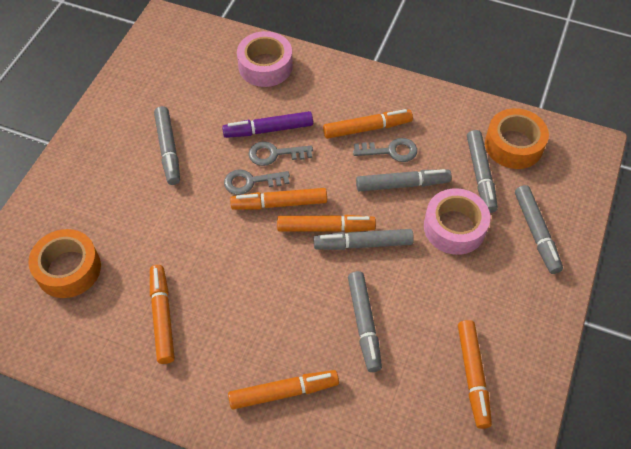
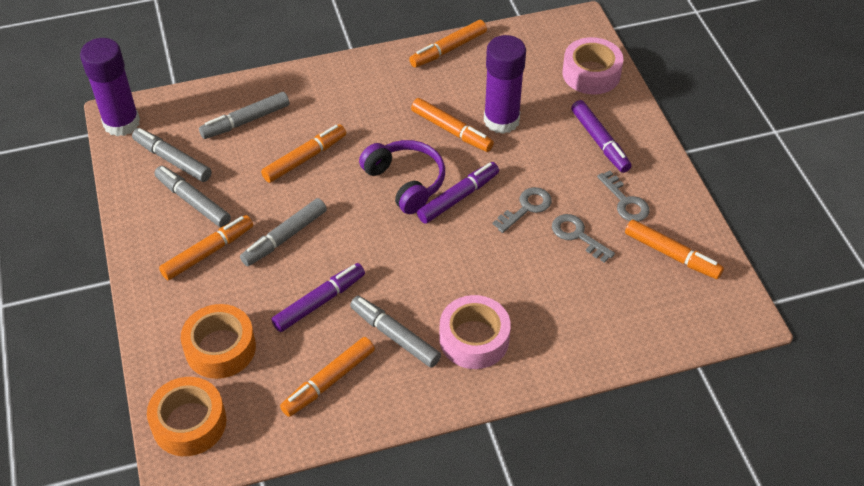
grey marker: [154,106,180,185] [313,229,414,250] [348,271,382,372] [356,169,452,191] [467,130,498,213] [515,185,563,274] = 6 -> [132,128,212,182] [154,166,231,227] [199,92,289,139] [240,198,327,266] [350,296,441,368] = 5
purple glue stick: none = 0 -> [80,38,140,136] [484,35,526,134] = 2
purple headphones: none = 0 -> [359,140,445,214] = 1
purple marker: [222,111,313,138] = 1 -> [271,263,365,332] [417,162,499,224] [571,100,631,173] = 3

